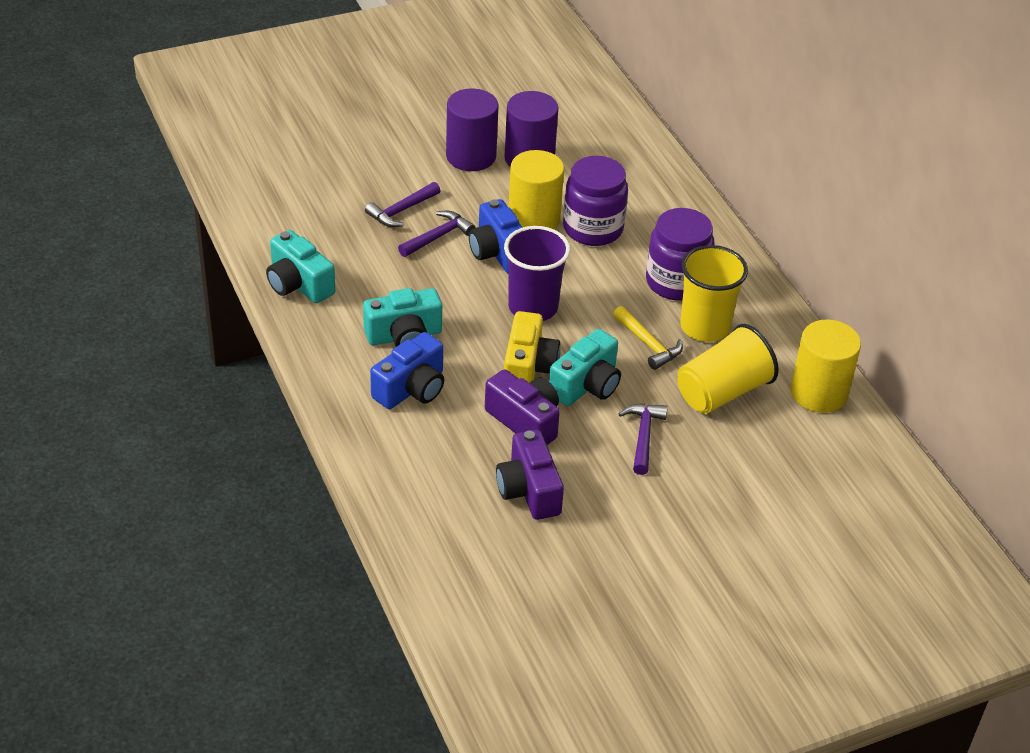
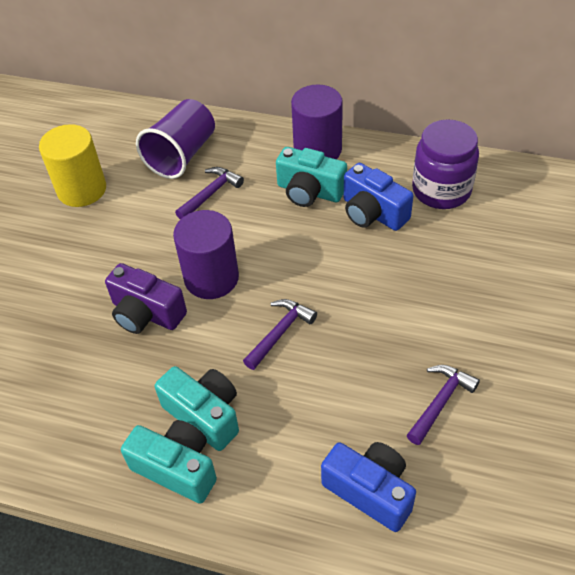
purple camera: [485,369,560,445] [496,430,564,520] = 2 -> [105,263,187,334] = 1
purple jar: [563,156,628,246] [646,208,715,301] = 2 -> [412,120,479,209] = 1
yellow camera: [504,311,561,383] = 1 -> none = 0
yellow cup: [677,324,779,414] [680,245,748,342] = 2 -> none = 0
yellow cylinder: [509,150,564,230] [791,320,861,413] = 2 -> [39,124,106,207] = 1
yellow hammer: [613,306,683,370] = 1 -> none = 0

